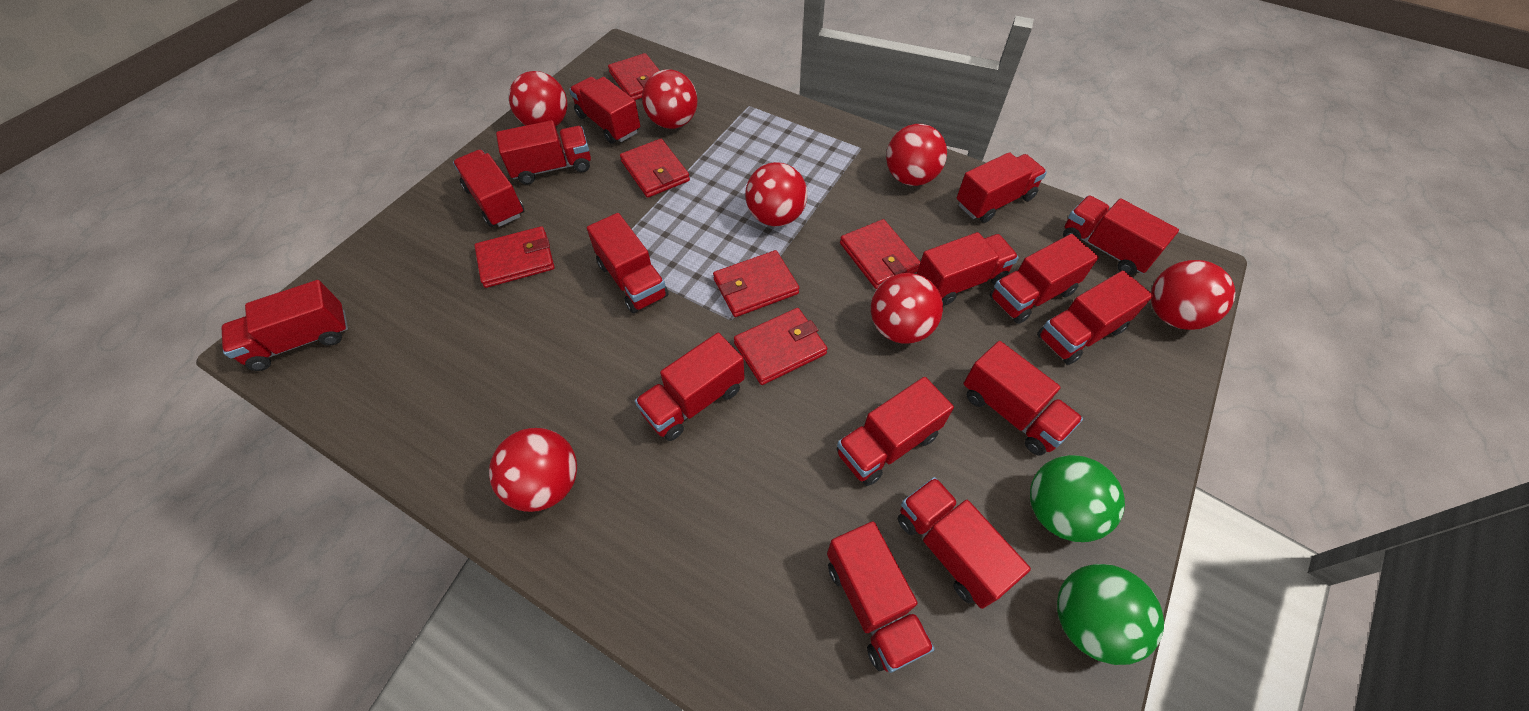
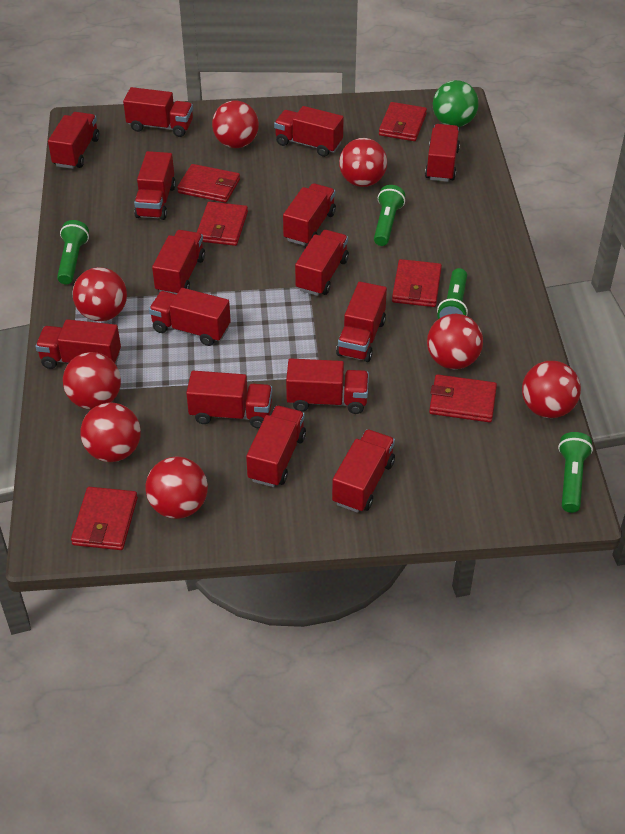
green ball: [1030,455,1125,542] [1057,564,1164,665] = 2 -> [433,80,479,127] = 1
green flashlight: none = 0 -> [57,220,89,284] [374,185,405,246] [437,268,468,319] [558,432,593,513] = 4
red ball: [489,428,577,512] [509,71,568,127] [642,70,698,129] [745,162,807,226] [871,273,943,344] [886,124,947,186] [1151,260,1235,330] = 7 -> [63,352,121,409] [72,267,127,321] [80,402,141,462] [146,457,208,519] [212,100,259,148] [339,138,387,187] [427,314,483,370] [522,361,581,418] = 8

